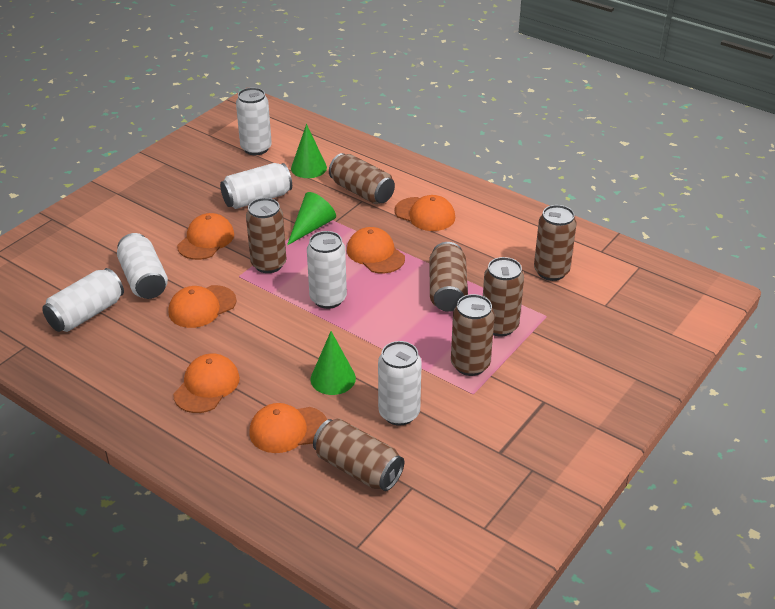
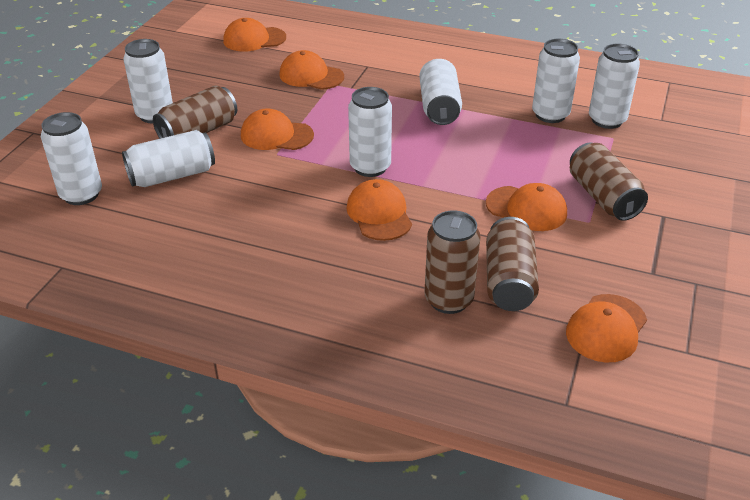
brown can: [246,198,286,273] [313,418,404,491] [329,153,395,204] [429,242,468,312] [451,294,495,376] [483,257,524,337] [534,205,576,281] = 7 -> [153,86,237,139] [424,210,481,314] [486,217,539,311] [570,143,648,221] = 4
green cone: [287,192,336,245] [291,124,327,178] [310,331,356,395] = 3 -> none = 0
white can: [42,268,124,332] [117,233,168,299] [220,163,292,209] [236,87,272,155] [307,231,347,309] [378,341,422,426] = 6 -> [41,112,102,205] [122,130,215,187] [123,39,173,123] [348,87,392,177] [419,59,462,125] [532,39,580,123] [589,44,640,129] = 7

